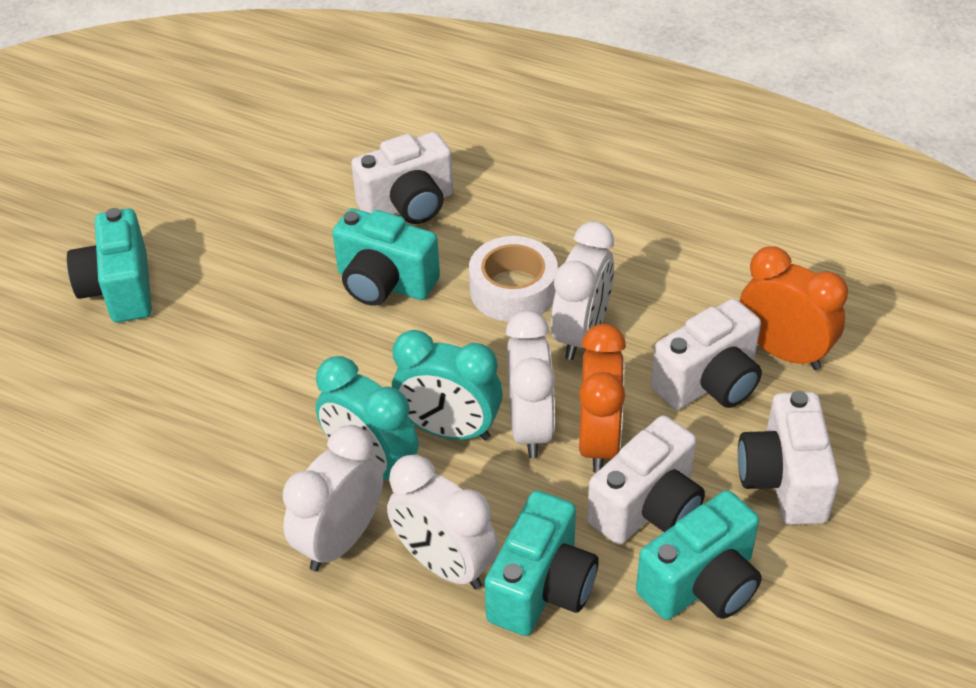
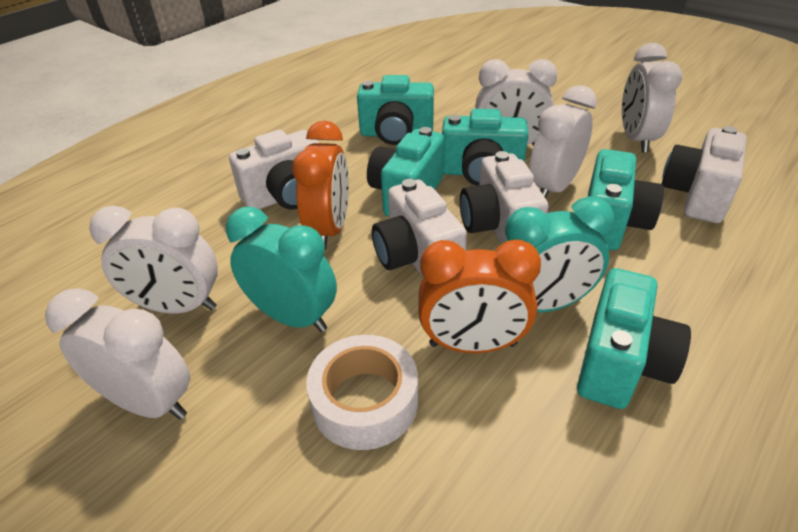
turquoise camera: [67,208,152,322] [332,208,440,306] [485,491,599,636] [636,490,762,620] = 4 -> [357,75,434,145] [367,127,444,217] [442,109,528,186] [577,268,691,409] [588,149,664,250] = 5
white clock: [283,425,383,571] [387,455,498,589] [506,311,556,458] [551,222,614,360] = 4 -> [45,288,190,420] [89,206,218,314] [475,59,557,146] [529,85,597,198] [622,43,682,153] = 5

